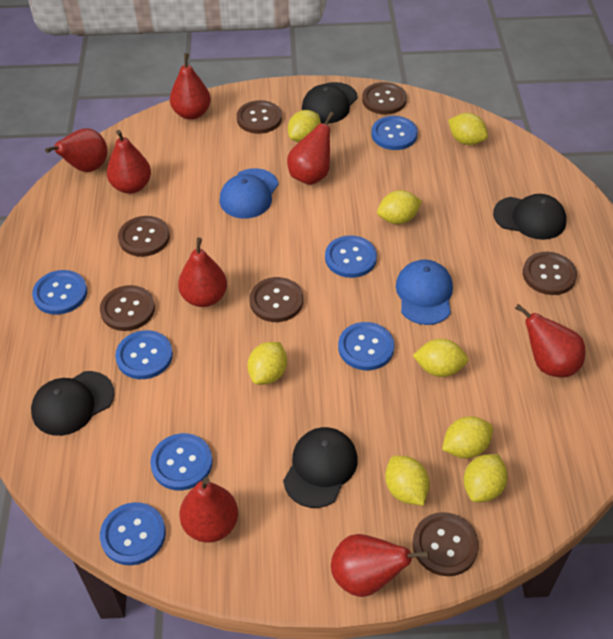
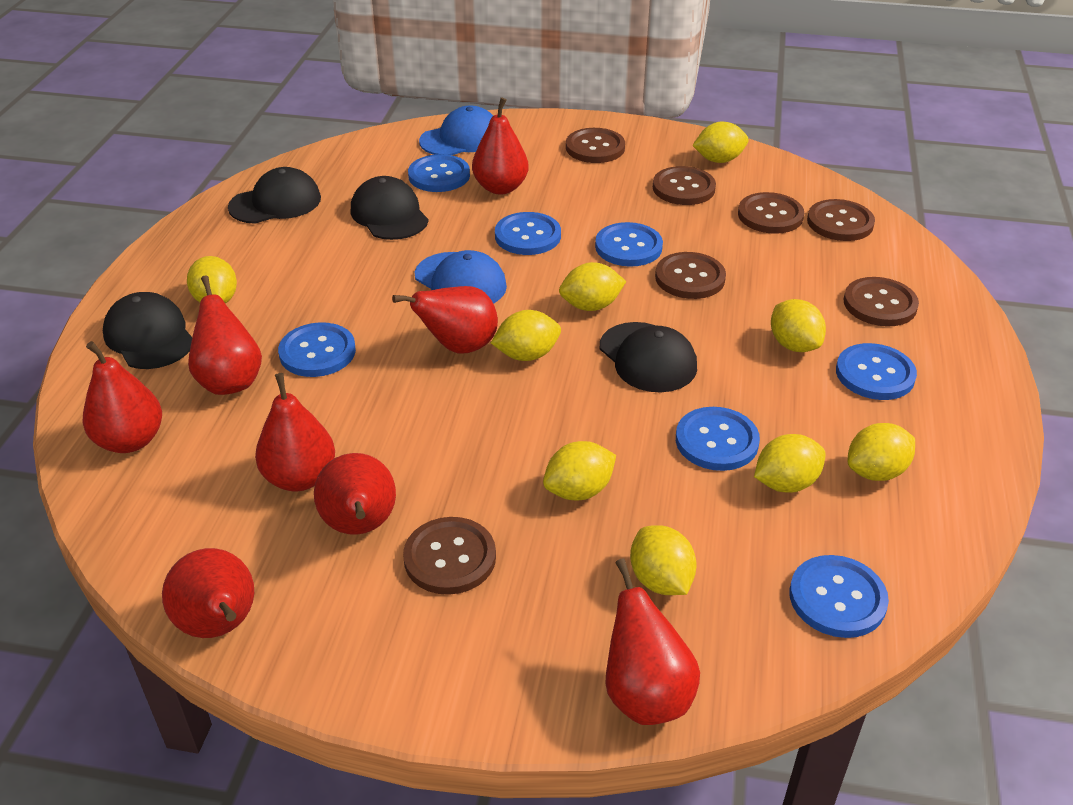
yellow lemon: [247,342,287,385] [288,110,321,142] [377,190,422,224] [385,455,430,506] [413,339,468,377] [442,416,493,458] [448,113,488,145] [464,454,508,502] = 8 -> [187,256,237,303] [491,310,561,361] [543,441,616,500] [559,262,626,311] [630,525,697,595] [692,122,749,163] [754,434,825,493] [771,299,826,352] [848,423,915,481] = 9

